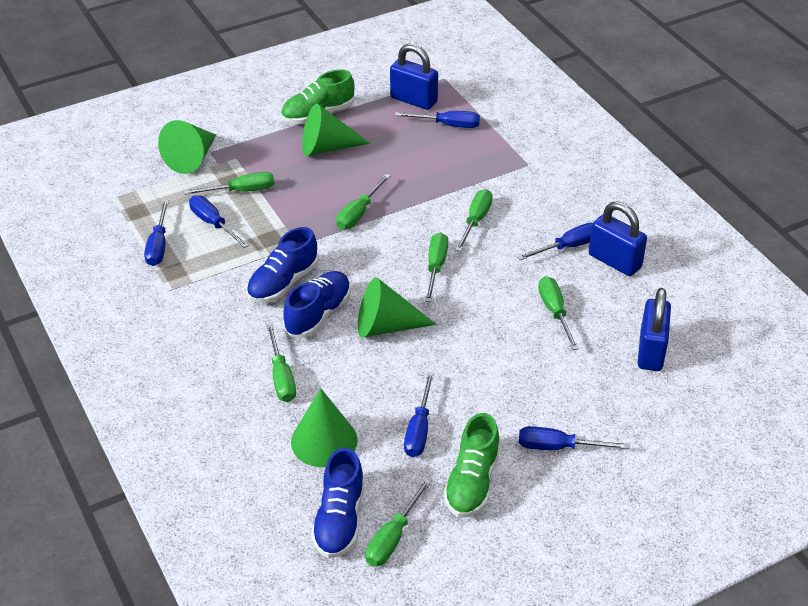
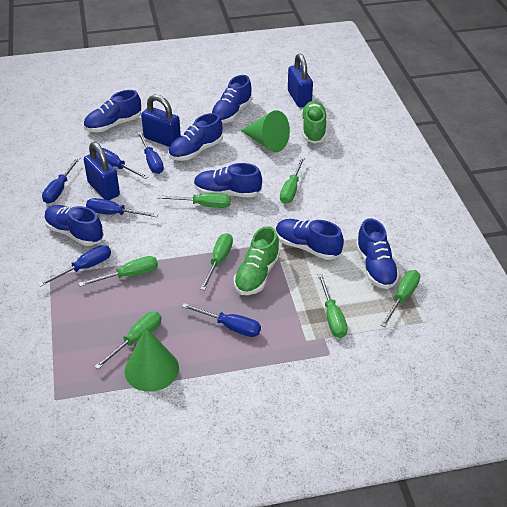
blue shoe: [247,227,318,303] [283,271,351,337] [311,448,365,558] = 3 -> [44,205,104,246] [84,90,141,132] [168,113,223,161] [194,163,262,198] [211,75,252,123] [276,219,344,260] [356,219,400,289] = 7
green cone: [158,120,216,174] [291,388,358,467] [302,103,370,156] [358,277,436,338] = 4 -> [124,327,179,392] [241,110,290,152] = 2

